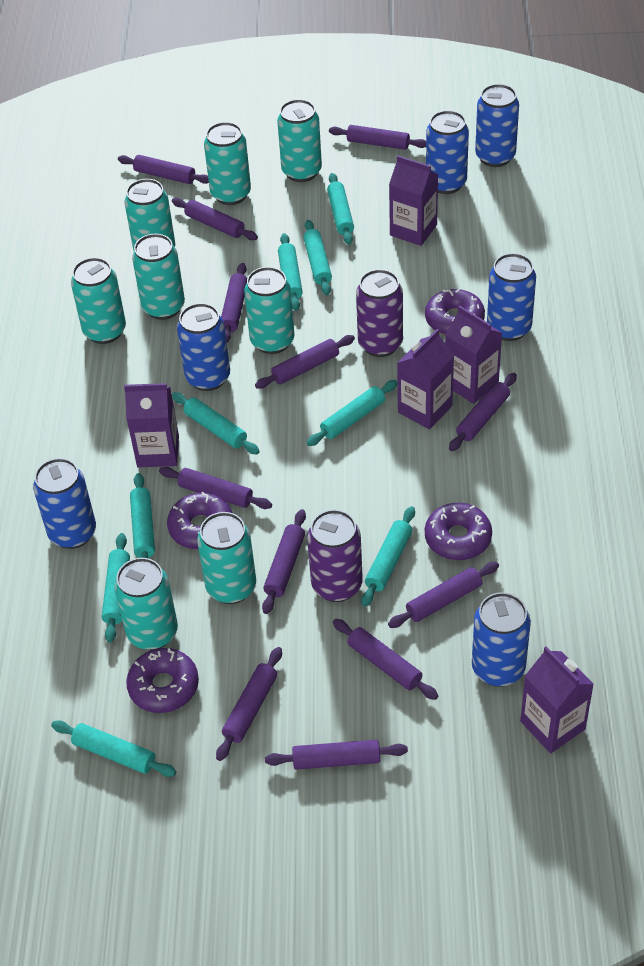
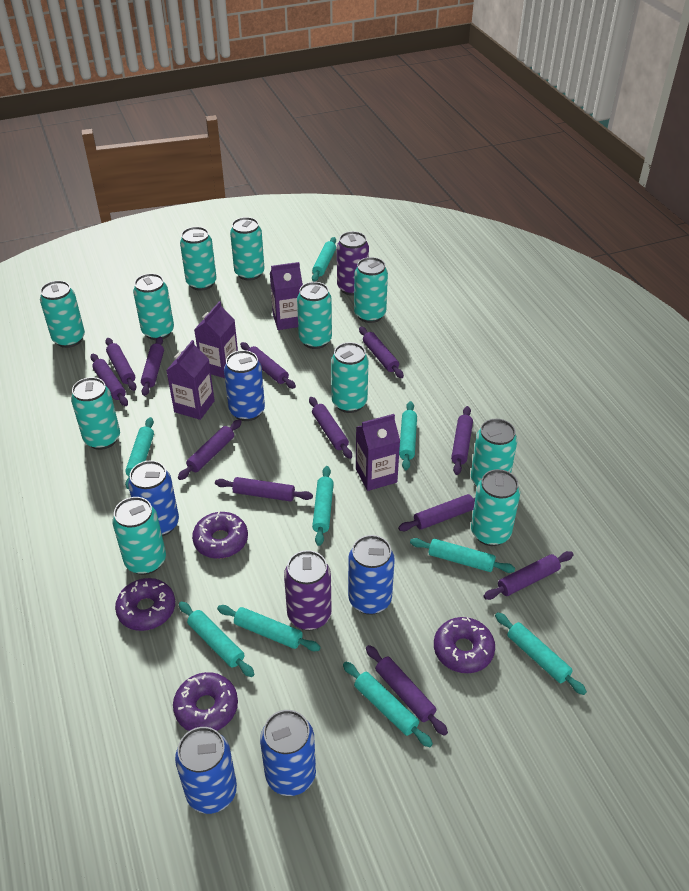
blue can: [33,458,96,549] [177,303,230,391] [426,110,469,194] [472,592,531,687] [475,84,519,167] [487,253,536,341] = 6 -> [128,460,179,536] [175,727,237,814] [224,350,265,421] [260,710,316,796] [348,535,395,615] = 5
purple carton: [124,383,179,467] [389,155,438,246] [397,329,454,429] [445,306,502,404] [520,646,594,753] = 5 -> [166,340,215,420] [194,301,238,378] [270,262,303,330] [356,414,400,491] = 4
turquoise can: [71,257,126,344] [114,558,178,650] [124,179,175,251] [132,234,185,320] [197,512,256,604] [204,122,251,205] [244,267,294,354] [277,99,322,182] = 8 -> [40,281,85,348] [71,377,120,450] [112,497,166,575] [133,273,174,340] [180,227,217,291] [230,217,265,281] [297,282,332,349] [331,342,368,413] [354,257,388,323] [471,419,517,487] [471,469,520,546] = 11

